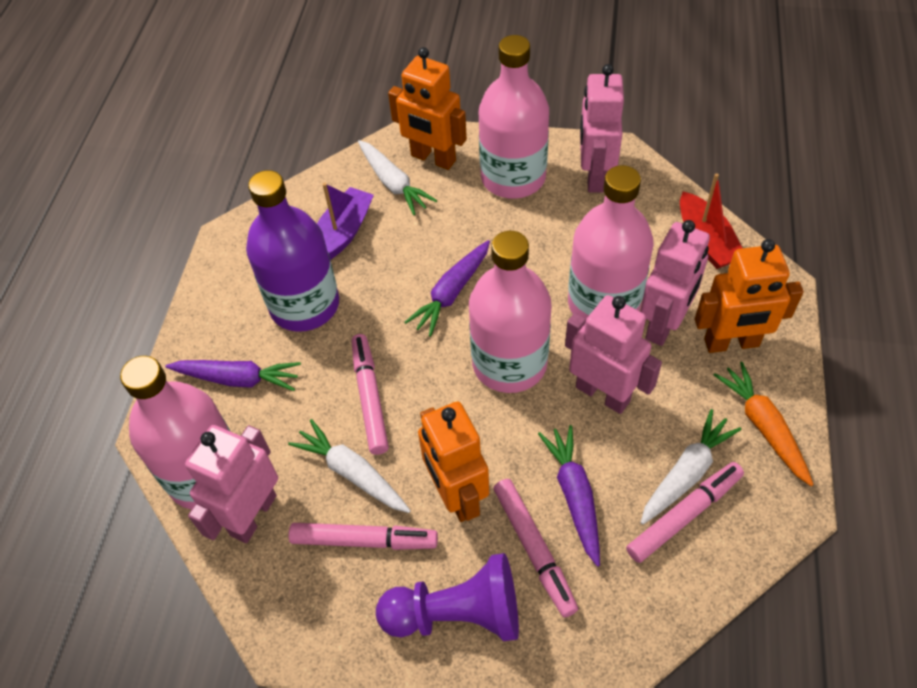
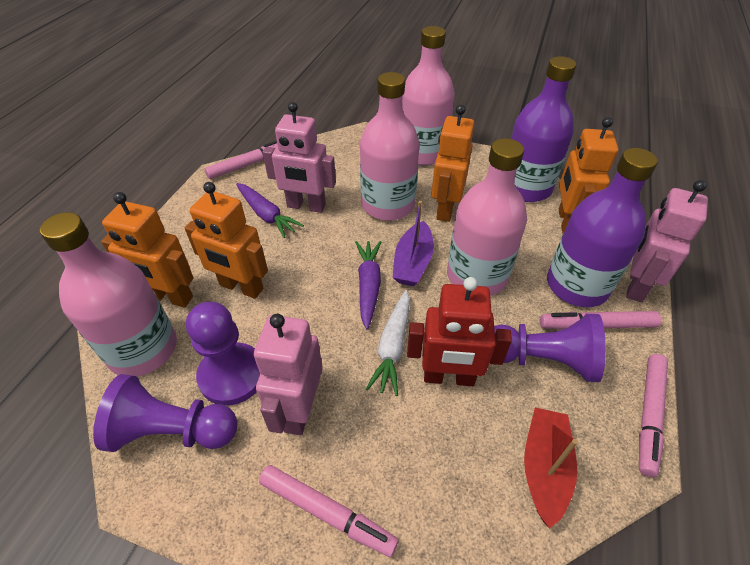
orange carrot: [714,362,814,486] = 1 -> none = 0
orange robot: [388,47,467,170] [418,401,489,522] [695,239,804,353] = 3 -> [101,192,194,307] [185,182,268,299] [431,105,475,222] [559,117,618,233] = 4
pink robot: [185,425,278,543] [565,295,662,414] [580,64,624,193] [640,220,710,346] = 4 -> [254,314,323,435] [263,102,336,213] [626,180,708,302] = 3
purple bottle: [246,170,339,332] = 1 -> [511,56,576,202] [547,148,658,307] = 2
purple carrot: [166,360,301,391] [404,240,490,336] [538,425,600,567] = 3 -> [236,183,304,238] [355,241,381,330] = 2
purple pawn: [376,553,519,641] = 1 -> [93,374,238,452] [186,302,261,406] [494,314,606,382] = 3
red robot: none = 0 -> [407,277,512,386] = 1
white carrot: [288,419,411,513] [358,140,437,215] [641,409,742,525] = 3 -> [366,290,410,396] = 1

